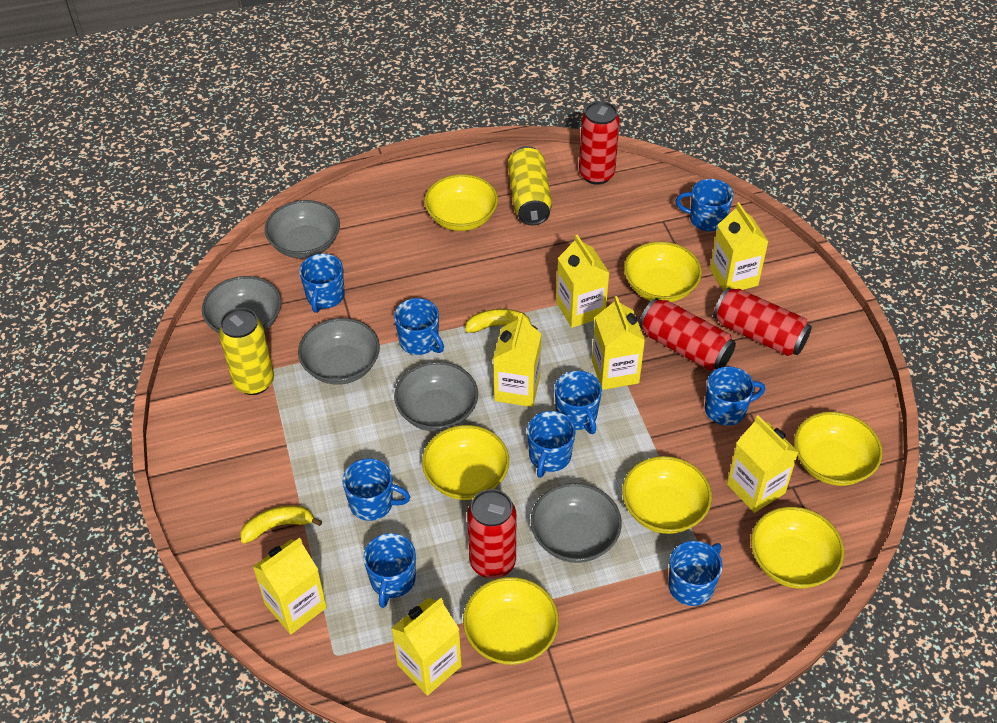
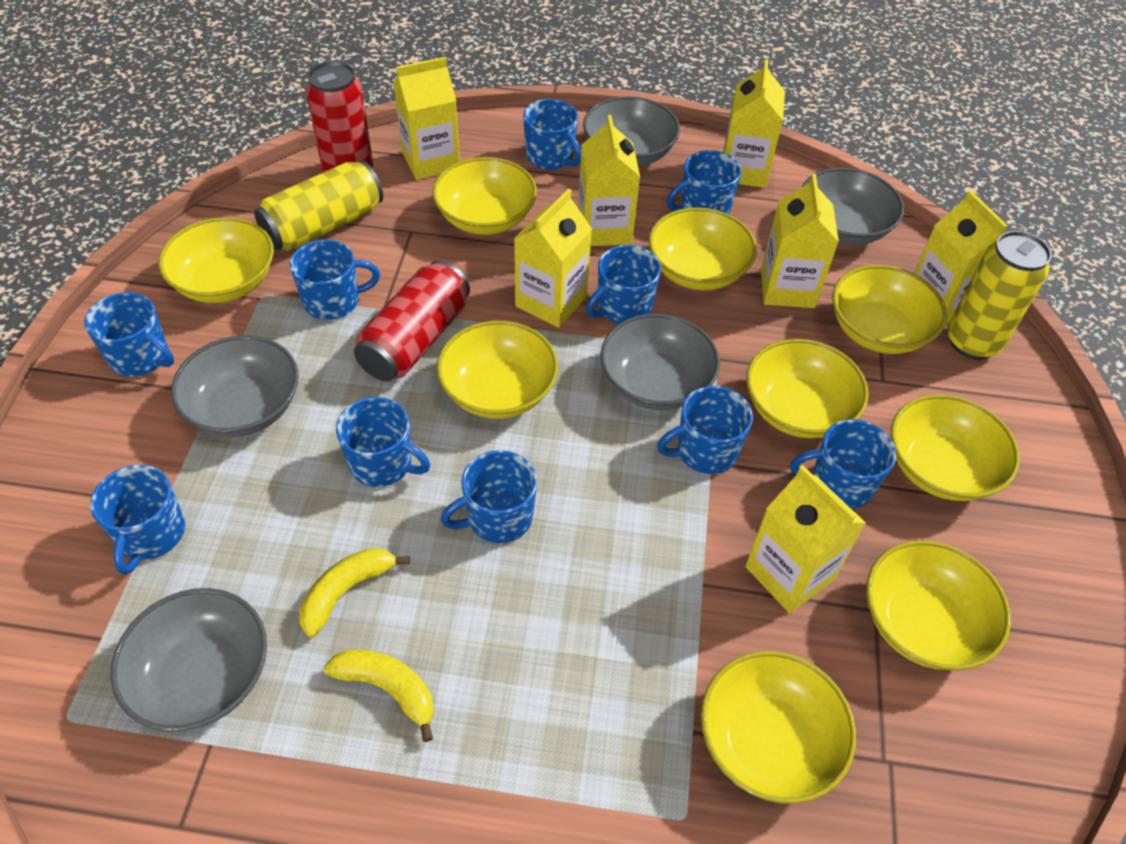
blue mug: [299,254,345,313] [343,458,410,521] [364,533,416,608] [394,298,444,355] [527,411,576,478] [555,371,602,434] [668,541,723,606] [676,179,733,231] [705,366,765,426] = 9 -> [84,292,174,377] [90,465,185,575] [290,239,380,320] [336,397,430,487] [441,450,537,543] [523,99,581,170] [586,245,661,323] [657,386,753,474] [667,150,742,214] [790,419,896,509] = 10
red can: [467,489,516,579] [579,101,620,185] [639,298,736,371] [713,287,812,356] = 4 -> [306,61,373,172] [354,260,470,382] = 2
yellow bowl: [422,425,509,500] [424,174,498,231] [463,577,559,665] [622,456,712,534] [624,242,702,302] [751,507,844,588] [794,412,882,486] = 7 -> [158,217,274,303] [432,157,537,235] [437,321,558,419] [649,207,757,290] [701,651,856,804] [746,339,869,438] [832,265,947,354] [866,540,1011,671] [891,394,1020,501] = 9

